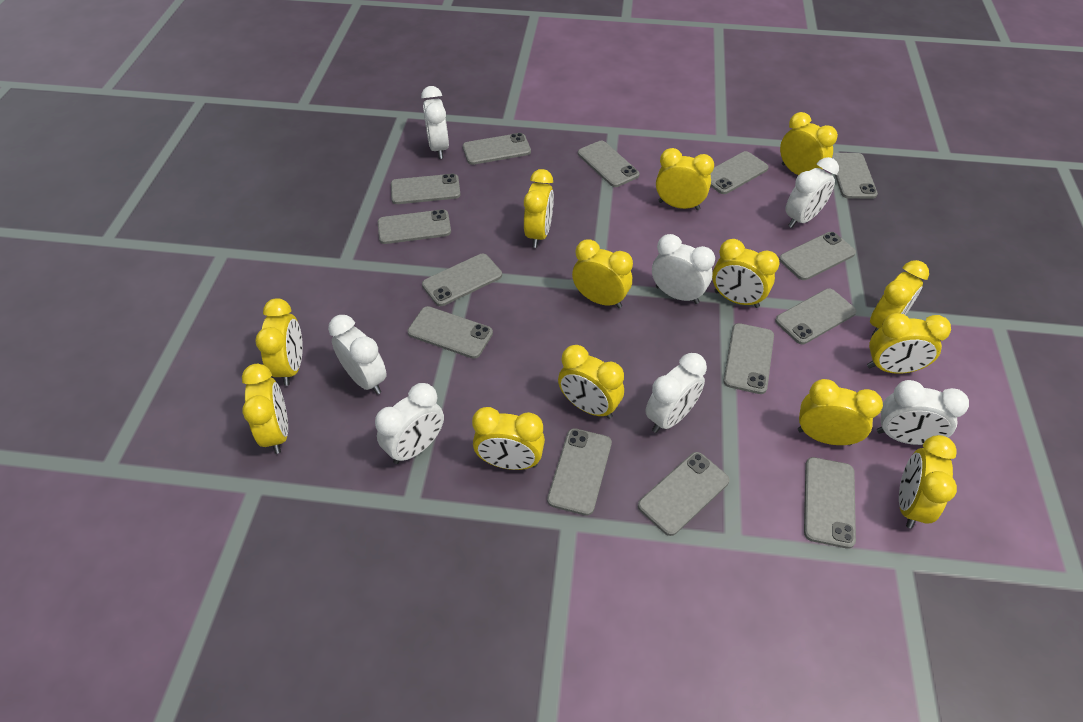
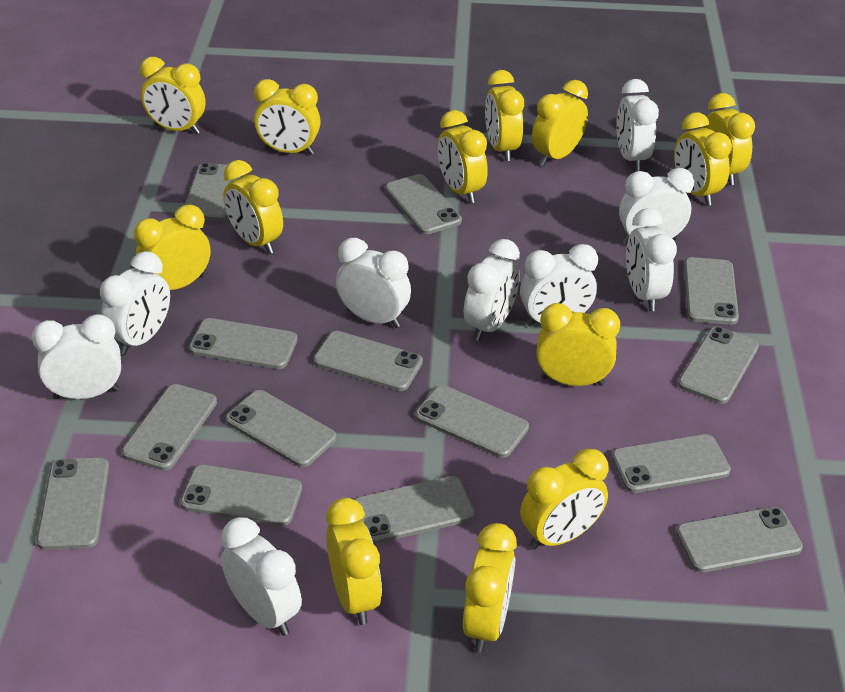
white clock: [328,315,387,394] [375,383,444,464] [421,86,449,159] [645,353,707,433] [652,234,715,304] [785,157,839,228] [877,380,969,445] = 7 -> [32,314,121,399] [100,251,170,355] [221,517,302,636] [336,238,411,328] [464,239,520,341] [520,244,598,327] [616,79,659,171] [619,168,694,245] [626,208,677,311] = 9

